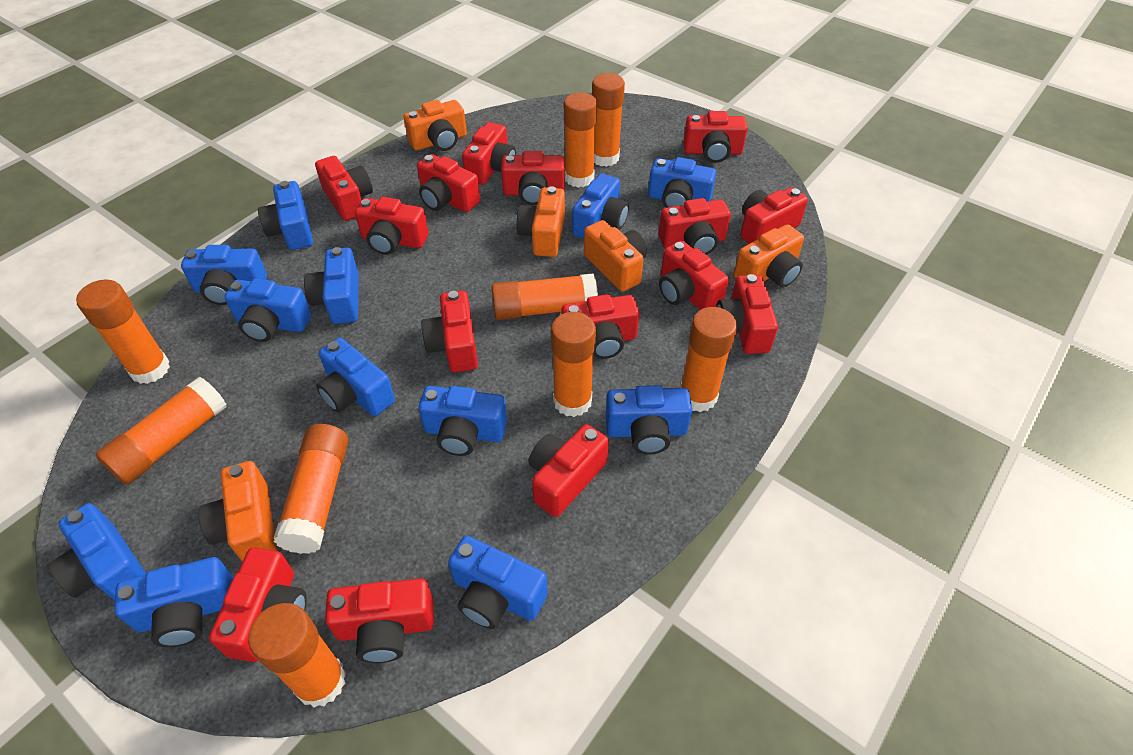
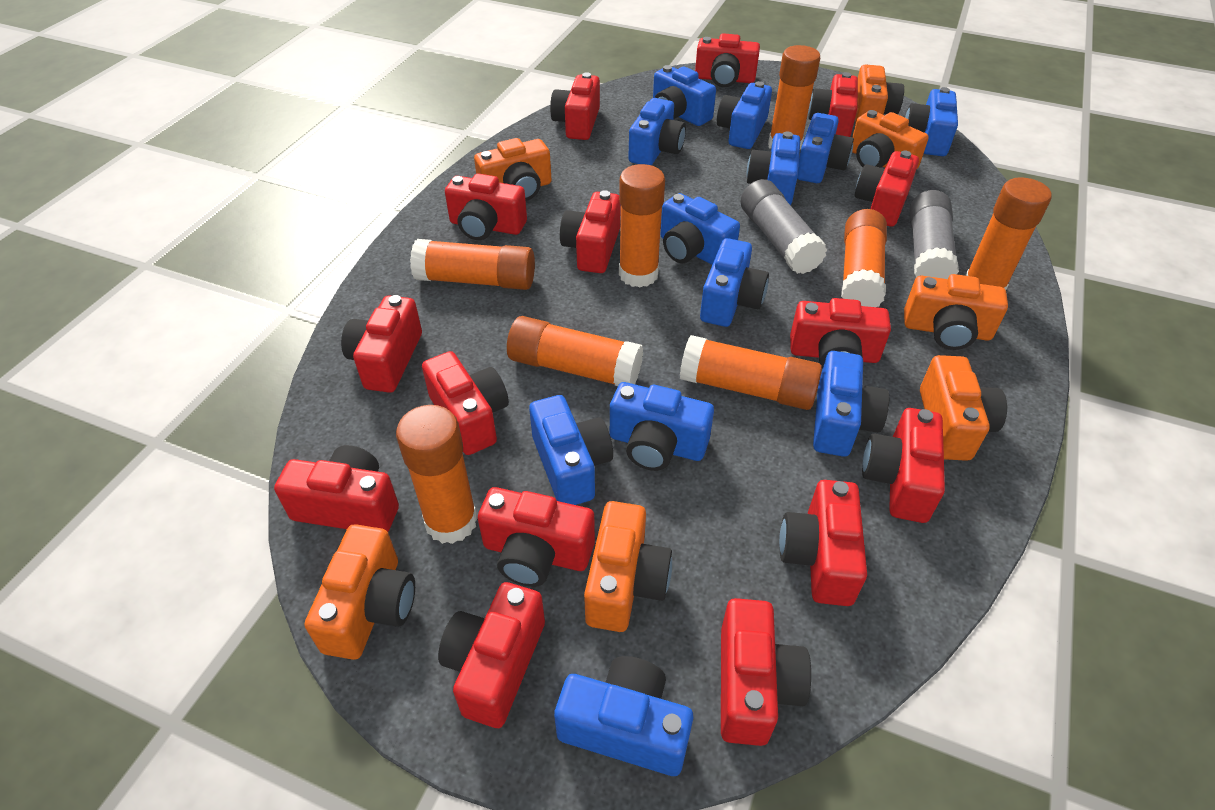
grey glue stick: none = 0 -> [741,179,827,274] [910,190,959,279] = 2
orange camera: [198,461,277,562] [404,100,467,151] [516,186,565,257] [584,220,647,292] [734,224,804,288] = 5 -> [305,524,415,660] [474,138,551,201] [584,501,672,632] [852,110,929,170] [855,64,904,122] [904,274,1008,350] [920,355,1007,461] = 7
orange glue stick: [76,280,170,384] [95,377,227,485] [248,603,346,708] [273,424,349,554] [491,274,598,320] [551,312,596,417] [564,92,597,188] [592,73,625,167] [680,307,737,412] = 9 -> [396,405,478,544] [410,239,535,290] [507,316,643,386] [619,164,665,287] [680,335,822,410] [768,45,820,149] [841,209,887,307] [965,177,1051,290] = 8

